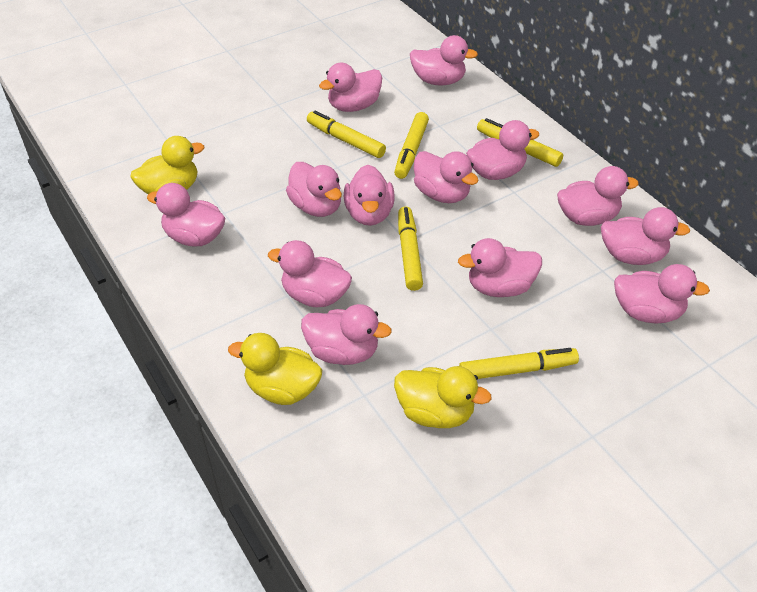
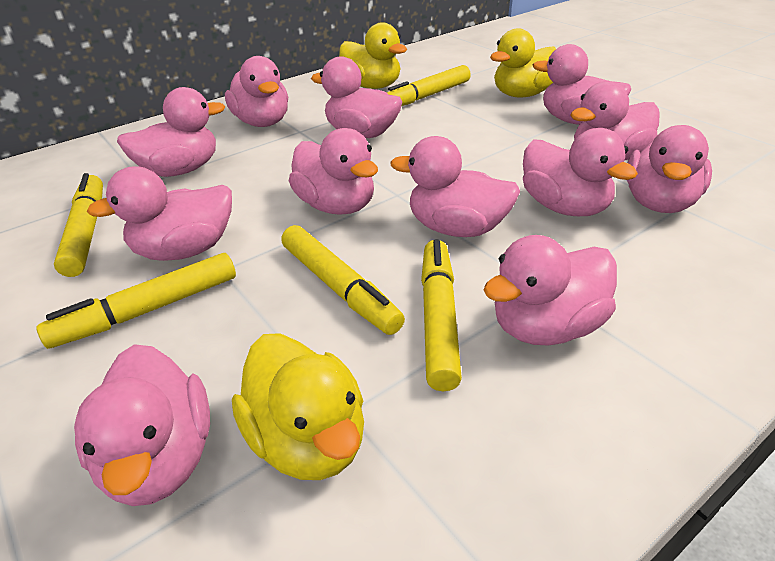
pink duck: [147,183,225,247] [268,240,352,307] [286,162,342,217] [301,304,392,365] [319,63,382,112] [344,165,395,226] [410,35,478,86] [414,151,479,203] [458,238,542,297] [466,120,539,180] [557,166,639,226] [601,207,690,265] [614,264,710,324] = 13 -> [74,344,210,506] [87,166,232,261] [117,87,225,177] [225,56,288,127] [289,128,378,215] [311,56,402,138] [390,136,520,237] [483,235,617,345] [523,128,638,216] [533,44,631,125] [570,81,660,161] [627,125,712,213] = 12

